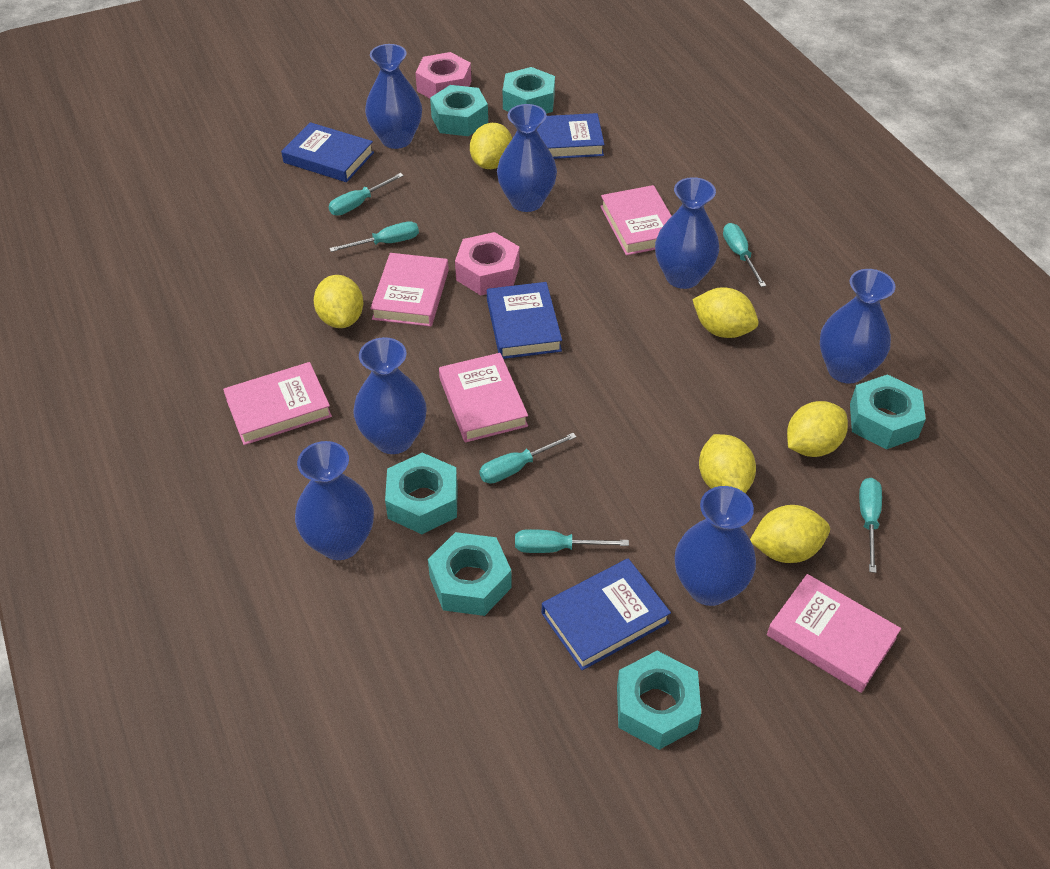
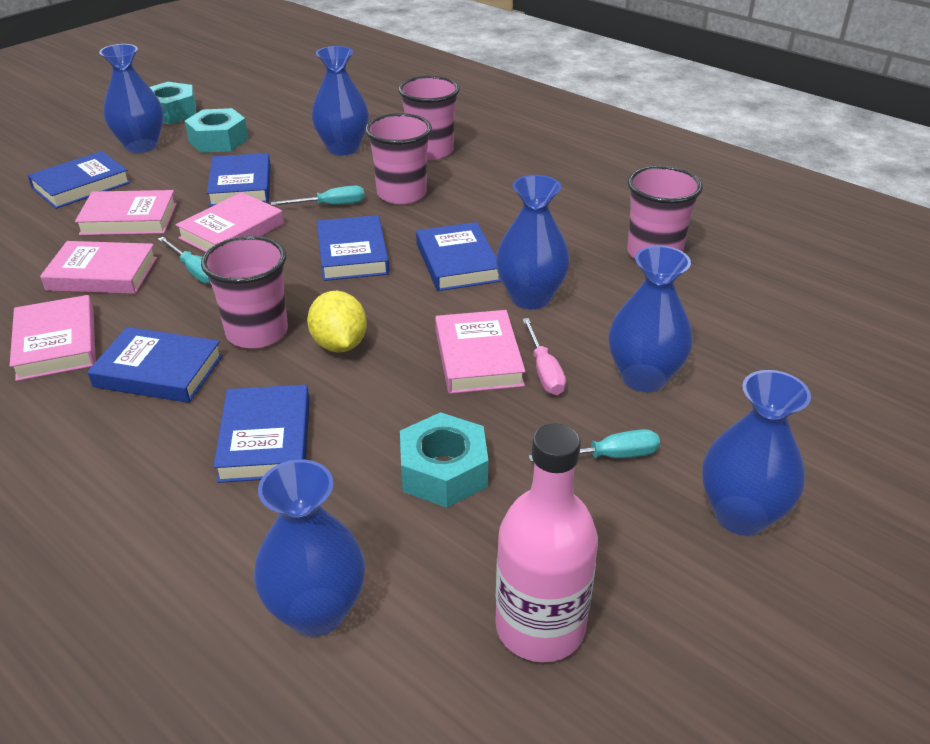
blue book: [281,122,374,182] [487,282,562,359] [537,113,605,159] [542,558,671,670] = 4 -> [27,151,131,209] [87,327,223,403] [207,153,271,206] [213,385,310,483] [317,215,389,281] [416,222,501,291] = 6
blue vase: [295,441,374,560] [353,337,427,454] [365,44,422,149] [497,104,557,212] [655,177,719,289] [675,486,756,606] [820,269,895,383] = 7 -> [99,44,164,153] [254,460,365,637] [311,46,369,155] [496,175,570,309] [609,246,693,392] [702,370,811,536] = 6
pink bottle: none = 0 -> [495,424,598,663] = 1
pink cup: none = 0 -> [201,236,288,349] [365,113,432,205] [398,76,460,160] [627,166,703,259] = 4
pink nut: [415,52,471,98] [455,232,520,295] = 2 -> none = 0
pink screwdriver: none = 0 -> [522,318,566,395] = 1
turquoise nut: [385,453,458,534] [428,532,512,616] [430,85,488,136] [503,67,555,114] [617,651,701,750] [850,374,926,449] = 6 -> [150,82,196,124] [185,108,248,153] [400,412,488,508] = 3
turquoise screwdriver: [329,173,404,216] [329,221,419,252] [479,433,576,484] [515,529,629,553] [723,223,766,287] [859,478,882,573] = 6 -> [158,237,211,284] [271,186,365,206] [529,429,660,462] = 3
yellow lemon: [314,275,363,328] [470,123,512,169] [692,287,759,338] [699,434,756,493] [750,505,830,563] [787,401,848,457] = 6 -> [307,291,367,353] = 1

